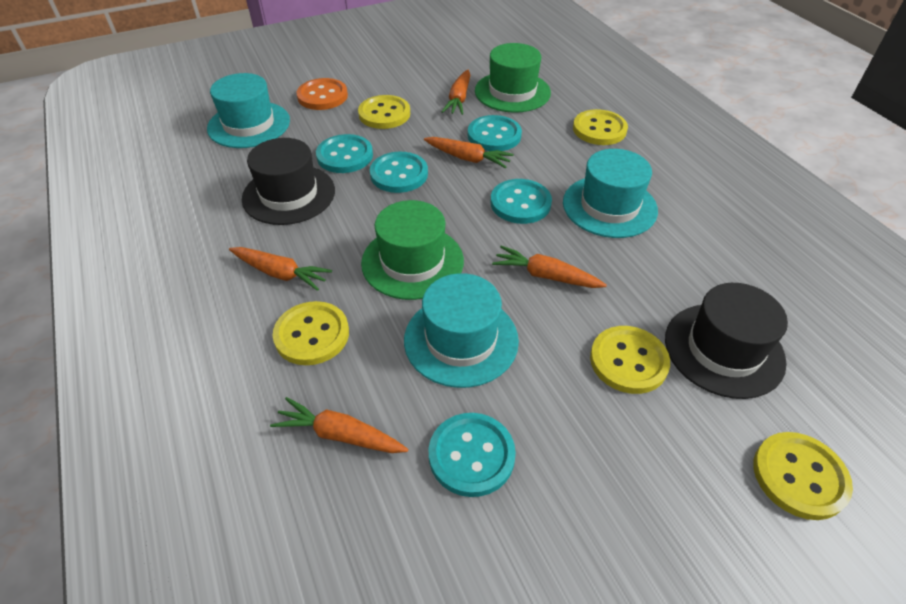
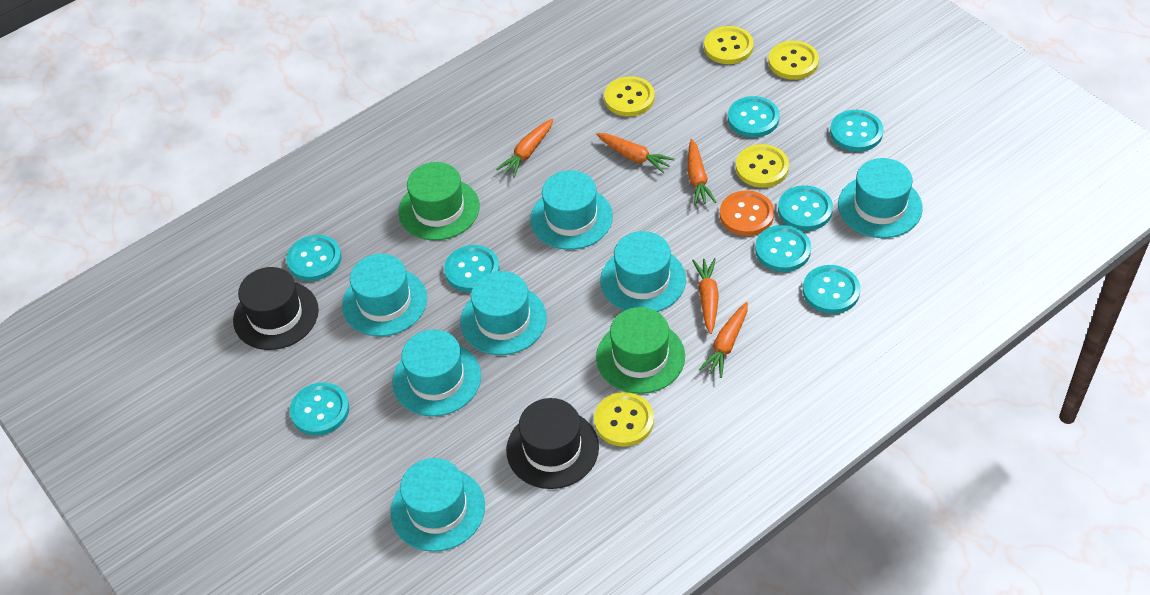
turquoise button: [316,134,373,173] [370,152,428,193] [428,413,516,497] [468,115,522,151] [490,179,552,224] = 5 -> [286,235,342,281] [290,382,349,436] [444,245,500,292] [728,96,780,137] [755,225,811,272] [778,185,833,231] [803,265,860,314] [830,110,883,152] = 8
turquoise hat: [207,73,290,148] [404,273,519,388] [563,149,658,238] = 3 -> [342,254,427,337] [391,458,485,552] [392,329,481,416] [460,271,547,355] [530,170,613,250] [600,231,686,312] [838,158,923,238] = 7

